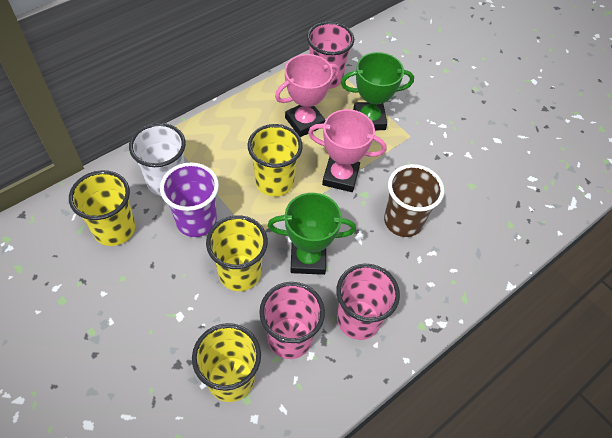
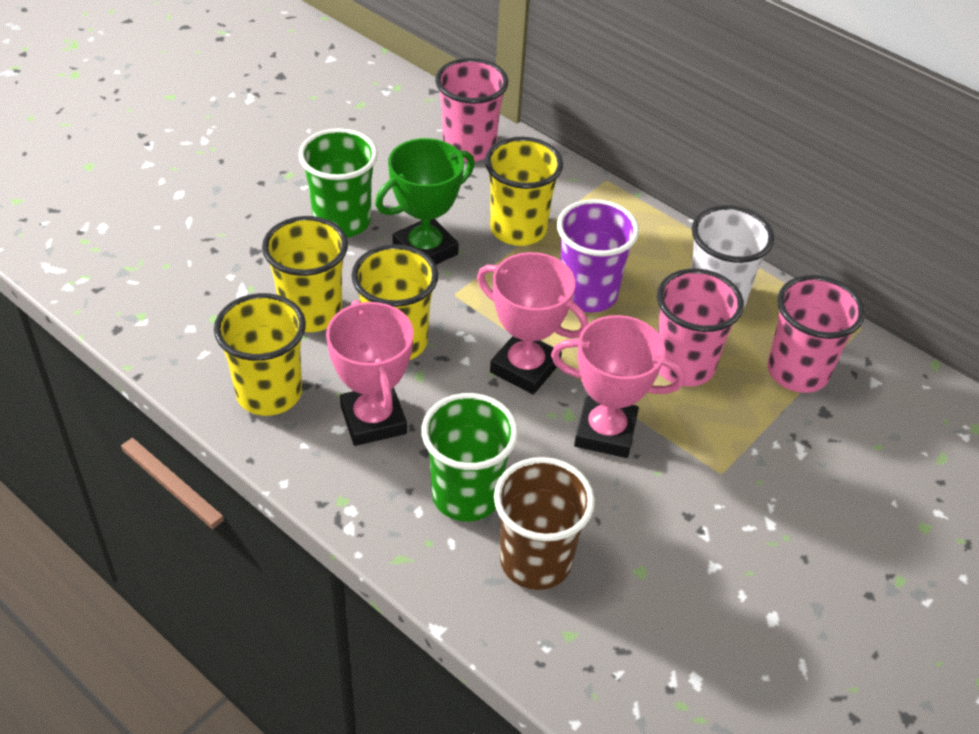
green cup: none = 0 -> [298,128,378,238] [421,393,518,521] = 2
green trophy: [268,193,356,275] [341,52,414,130] = 2 -> [375,138,475,265] = 1
pink trophy: [275,54,339,137] [308,109,386,192] = 2 -> [326,300,414,446] [477,252,588,395] [551,315,685,458] = 3

